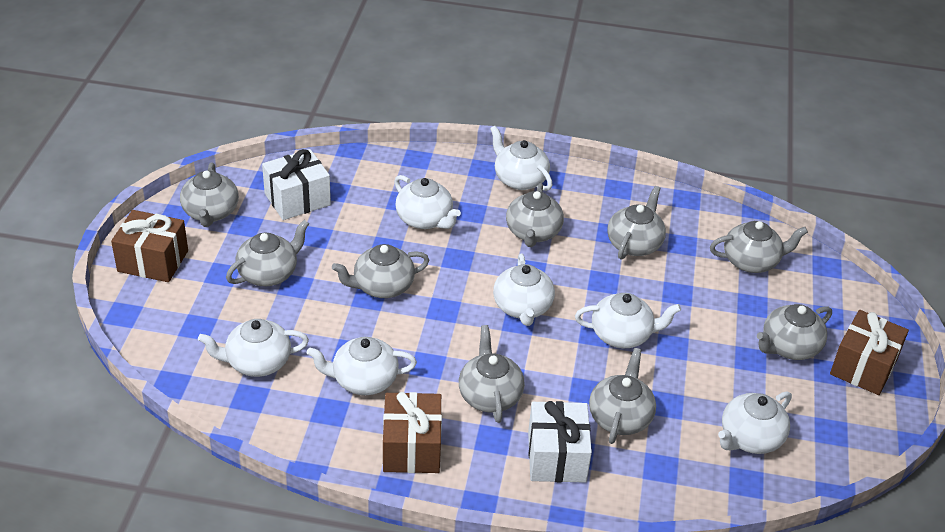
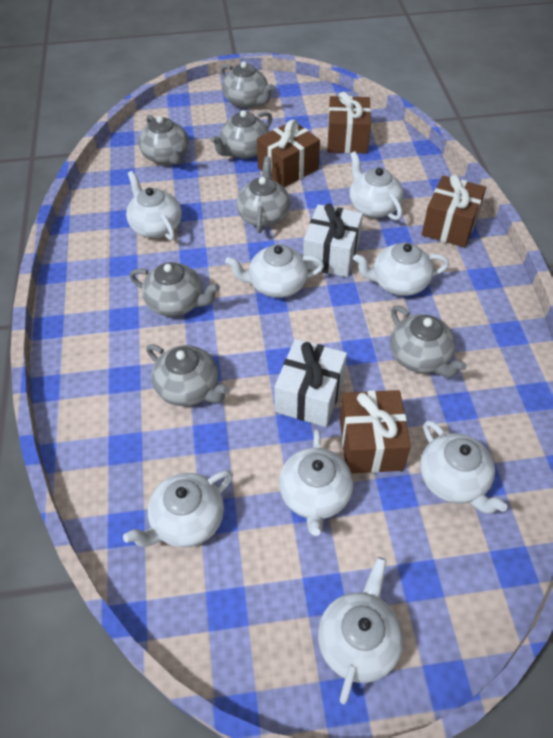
brown gift: [111,210,188,282] [383,392,442,473] [830,310,909,395] = 3 -> [257,120,320,187] [327,92,371,153] [340,390,411,473] [422,175,486,248] = 4
grey teapot: [180,162,239,227] [226,220,309,286] [332,244,429,298] [459,325,525,423] [506,183,564,247] [589,348,656,444] [607,186,666,260] [710,221,808,273] [757,304,832,360] = 9 -> [130,262,220,317] [138,115,189,165] [146,344,230,406] [210,110,272,158] [221,61,274,108] [236,157,290,233] [390,306,467,378] = 7
white teapot: [198,319,309,377] [307,337,417,395] [394,175,461,229] [490,126,553,191] [493,254,555,326] [575,293,681,348] [718,391,792,454] = 7 -> [123,470,233,548] [126,171,182,241] [225,244,324,298] [279,429,353,536] [318,557,404,705] [349,151,404,220] [353,242,449,296] [420,420,507,514] = 8

